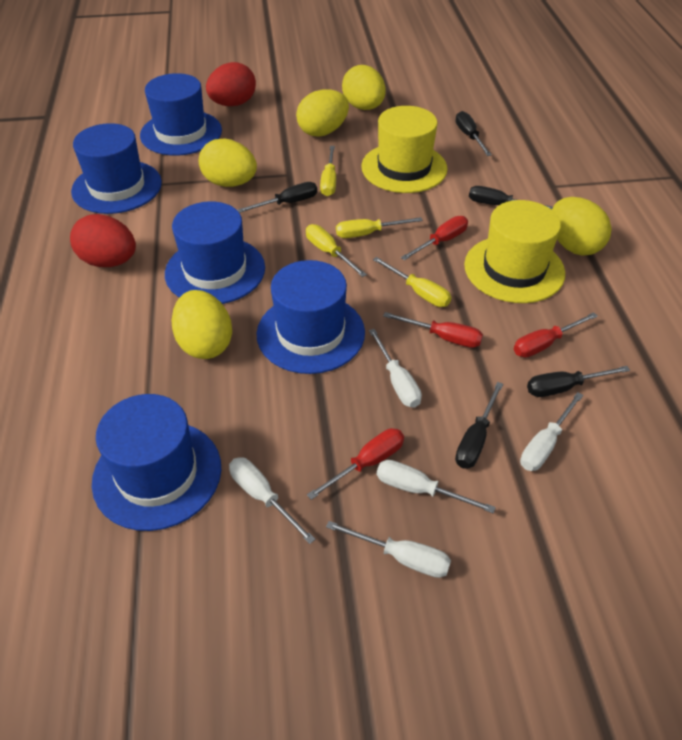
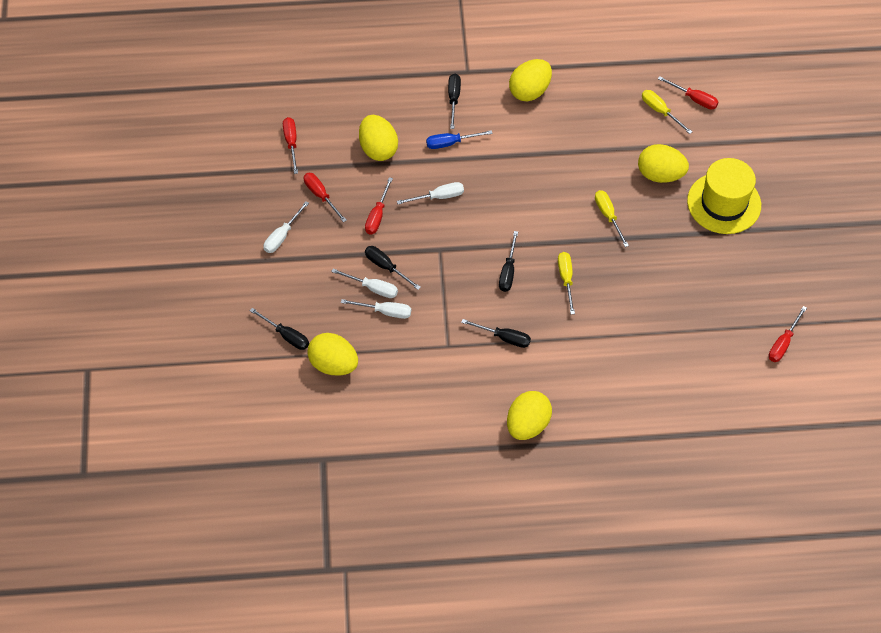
blue hat: [71,123,162,214] [92,394,221,531] [140,73,222,155] [165,201,265,304] [257,260,365,374] = 5 -> none = 0
blue screwdriver: none = 0 -> [426,130,493,149] = 1
red egg: [70,214,136,267] [206,62,256,106] = 2 -> none = 0
red screwdriver: [307,428,404,500] [383,312,483,348] [401,216,468,260] [514,312,598,358] = 4 -> [283,117,298,174] [304,173,347,222] [365,177,393,235] [658,76,719,110] [769,306,807,362] = 5
white screwdriver: [229,457,315,544] [326,521,451,578] [369,329,422,408] [377,460,496,513] [520,392,583,471] = 5 -> [264,201,309,253] [331,268,398,298] [341,299,411,319] [397,182,464,204] = 4
yellow hat: [361,106,447,193] [464,200,565,303] = 2 -> [687,158,761,234] = 1
yellow screwdriver: [306,224,367,277] [320,146,336,196] [336,217,423,238] [373,257,451,307] = 4 -> [558,252,575,314] [595,190,629,247] [642,90,692,134] = 3

